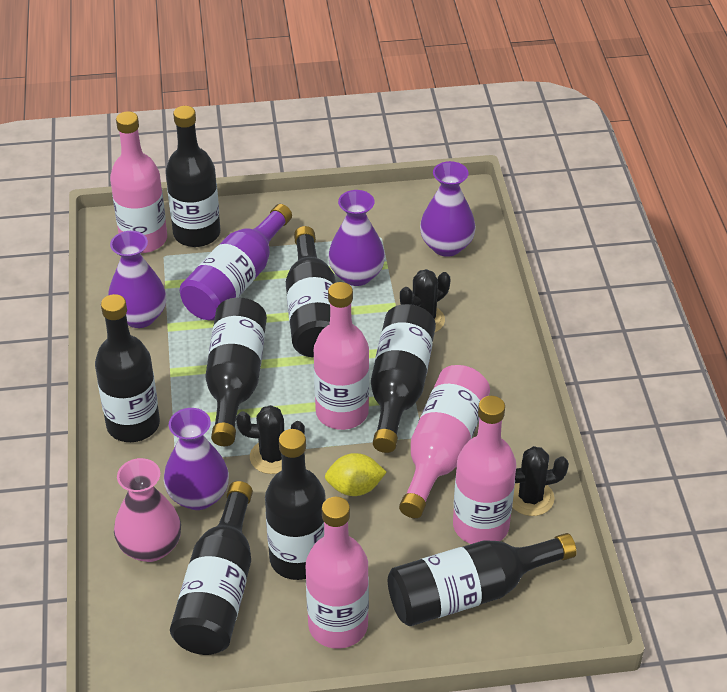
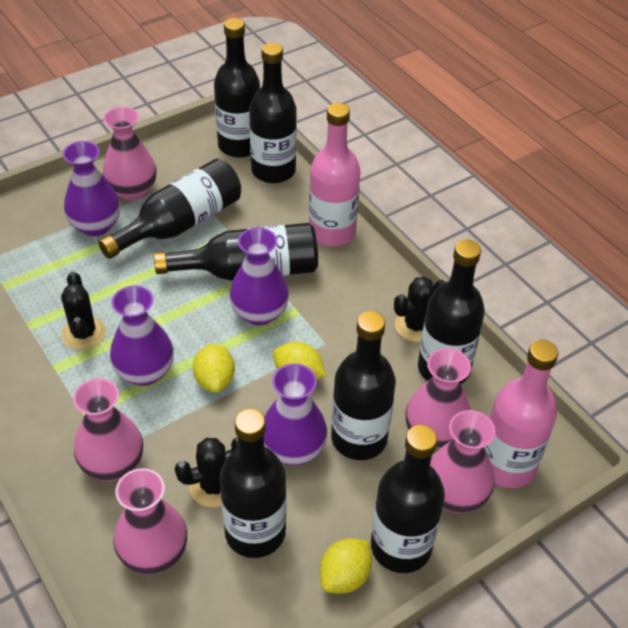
pink bottle: [110,111,167,253] [306,497,369,649] [314,282,369,430] [399,365,490,518] [453,396,517,544] = 5 -> [309,103,361,246] [484,340,558,488] = 2
pink vase: [114,458,181,562] = 1 -> [73,378,143,481] [103,107,157,200] [113,468,187,574] [405,348,471,449] [430,410,495,513] = 5
purple bottle: [180,204,292,321] = 1 -> none = 0
yellow lemon: [325,453,387,496] = 1 -> [193,343,235,393] [273,342,326,380] [320,538,372,594] = 3

